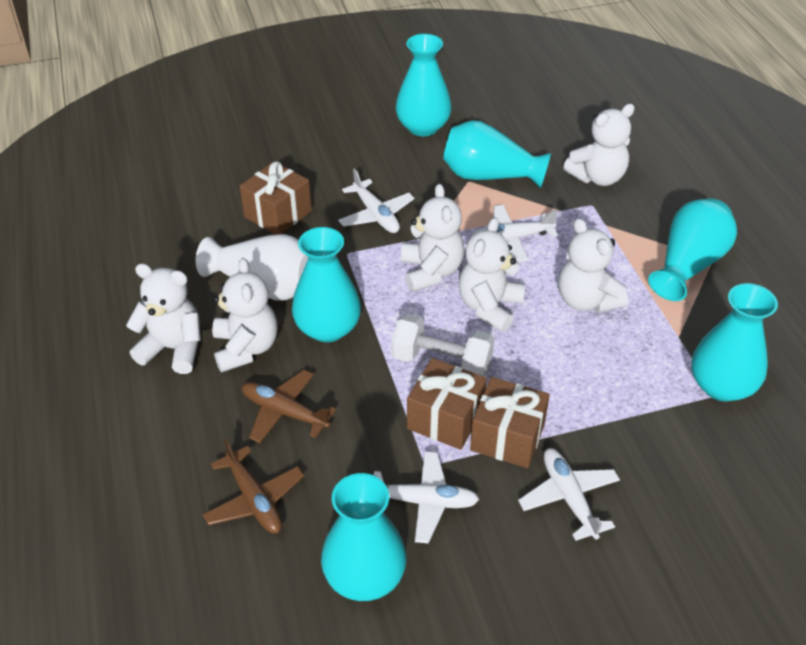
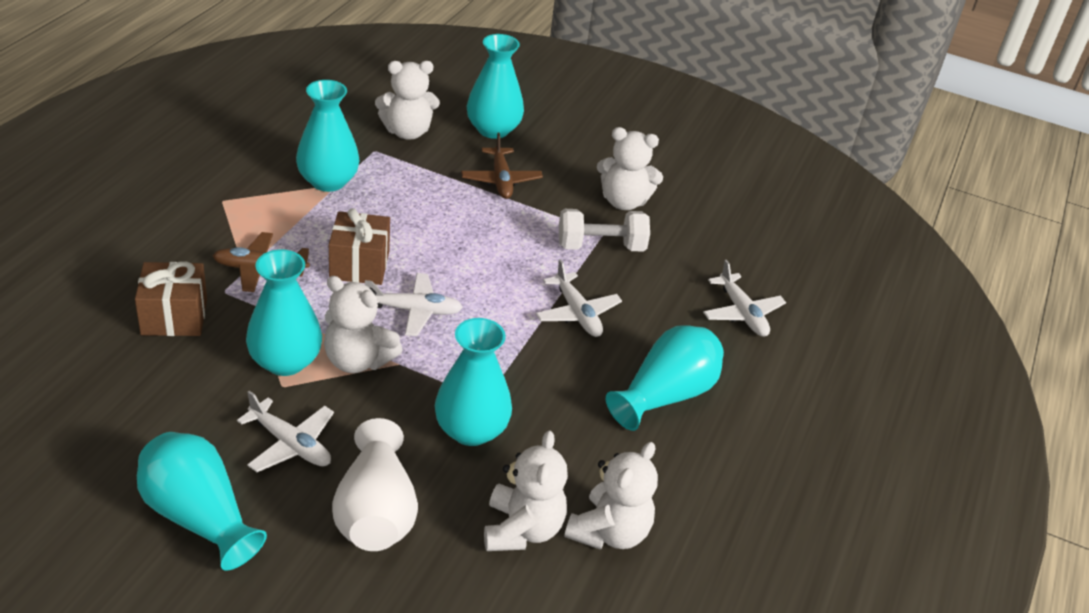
brown gift: [240,162,312,235] [407,358,487,450] [470,377,550,468] = 3 -> [135,261,207,336] [329,208,390,285] = 2
white teddy bear: [126,263,201,374] [212,258,278,372] [401,184,464,292] [459,217,525,332] [558,218,628,313] [563,104,635,186] = 6 -> [324,276,403,373] [375,61,440,140] [484,431,568,551] [564,442,658,550] [597,127,663,210] = 5

